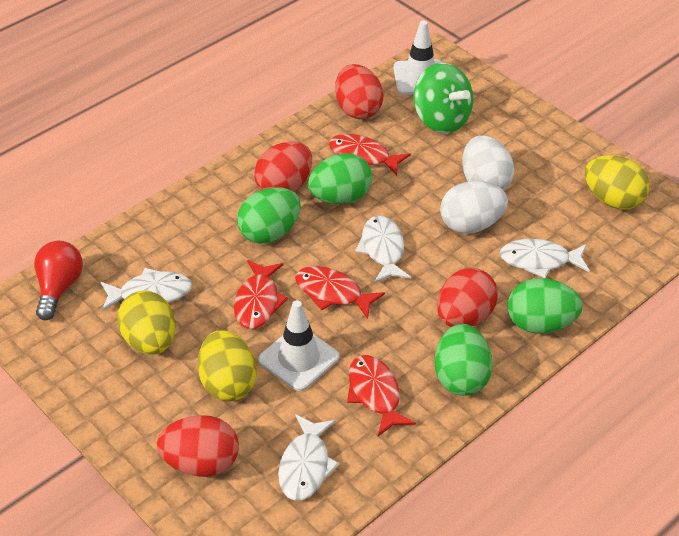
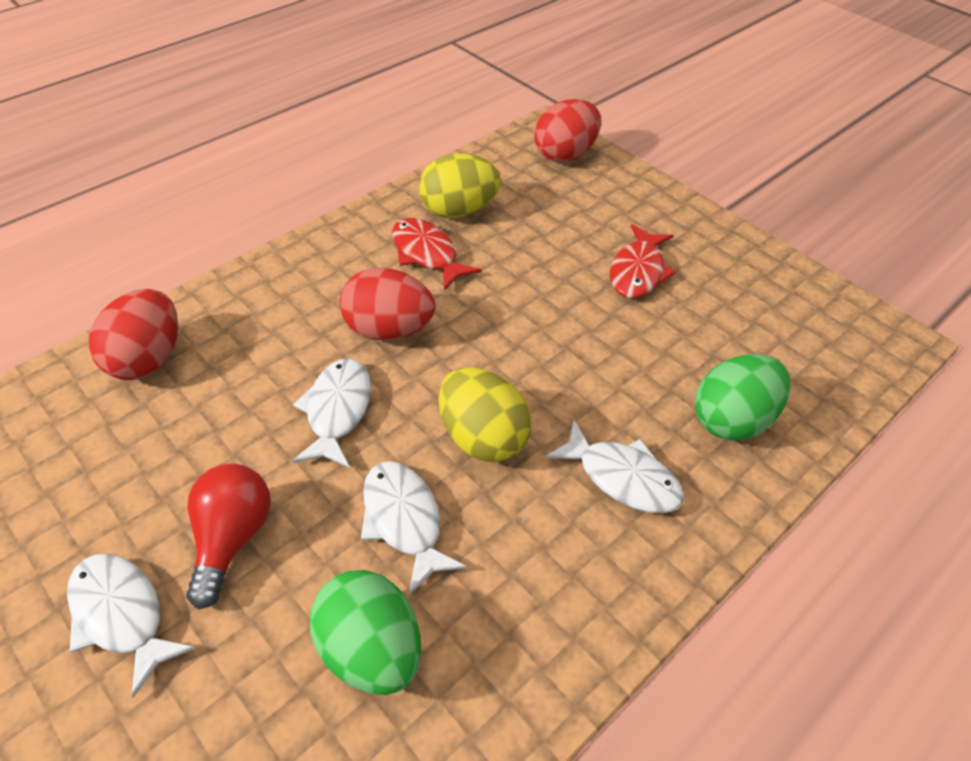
green egg: [237,187,301,244] [308,153,372,204] [435,324,493,396] [507,278,583,334] = 4 -> [310,570,422,695] [695,354,791,441] = 2
green spinning top: [414,63,473,133] = 1 -> none = 0
red egg: [157,415,239,477] [254,141,312,192] [335,64,384,119] [437,268,498,327] = 4 -> [89,289,178,380] [339,268,435,341] [535,99,601,162] = 3
red fish: [234,260,288,329] [295,266,385,319] [329,134,411,176] [347,355,416,436] = 4 -> [392,218,481,291] [610,224,676,299] = 2
white egg: [440,181,508,234] [462,135,514,191] = 2 -> none = 0
white traffic cone: [258,300,339,391] [394,21,443,95] = 2 -> none = 0
yellow egg: [117,290,176,355] [198,330,257,401] [585,155,650,210] = 3 -> [419,154,501,218] [439,367,532,462] = 2

